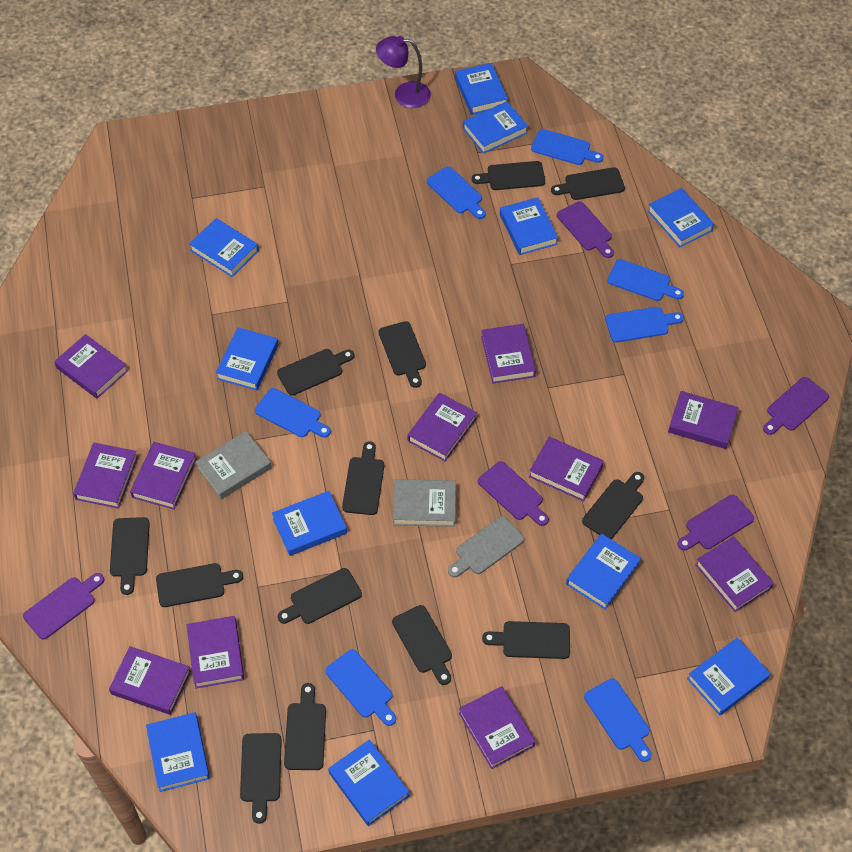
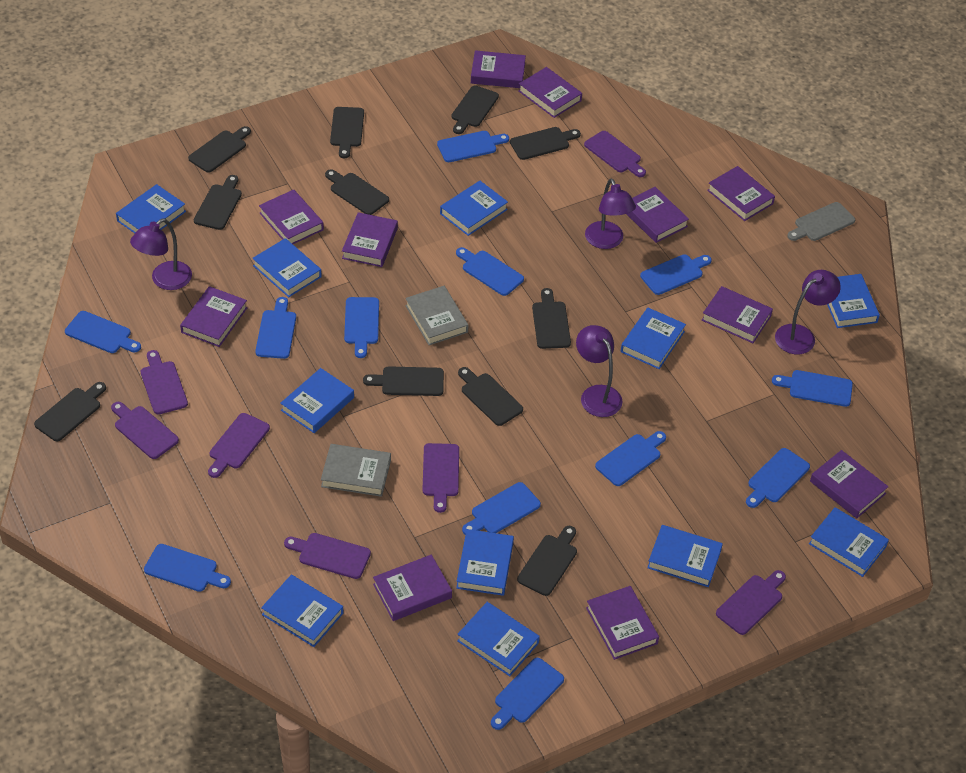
black cutting board: [110,517,150,595] [156,563,243,607] [240,733,282,824] [277,349,355,396] [278,568,362,624] [284,683,326,770] [342,441,384,515] [378,321,426,388] [392,605,452,685] [472,161,545,190] [482,621,570,659] [551,167,625,200] [582,472,644,539] = 13 -> [34,382,106,441] [188,126,251,173] [194,175,242,230] [325,170,389,215] [330,107,364,158] [363,366,444,396] [452,85,499,134] [458,367,523,426] [510,127,581,160] [517,526,577,596] [532,288,571,349] = 11
blue cutting board: [255,388,331,438] [325,649,396,726] [427,166,486,219] [531,129,604,165] [584,678,652,762] [605,307,684,342] [607,259,684,301] = 7 -> [65,311,141,353] [144,544,231,592] [255,297,296,359] [344,297,379,358] [437,131,509,162] [456,247,524,296] [462,482,541,535] [491,658,564,730] [595,431,666,486] [640,254,712,295] [746,448,810,508] [772,370,853,407] = 12
purple cutting board: [23,573,104,640] [478,461,549,526] [557,201,614,258] [678,495,754,551] [763,377,829,435] = 5 -> [111,402,179,459] [141,350,188,414] [208,413,270,478] [284,533,371,579] [422,443,459,513] [584,131,646,177] [716,570,786,635] = 7
purple lamp: [376,36,431,108] = 1 -> [130,218,192,290] [576,325,623,417] [585,178,636,249] [775,270,841,354] = 4

